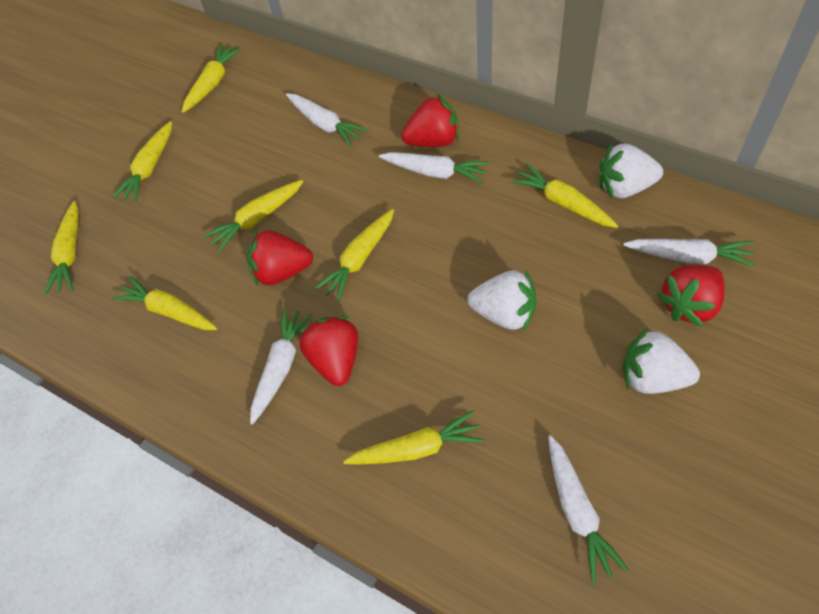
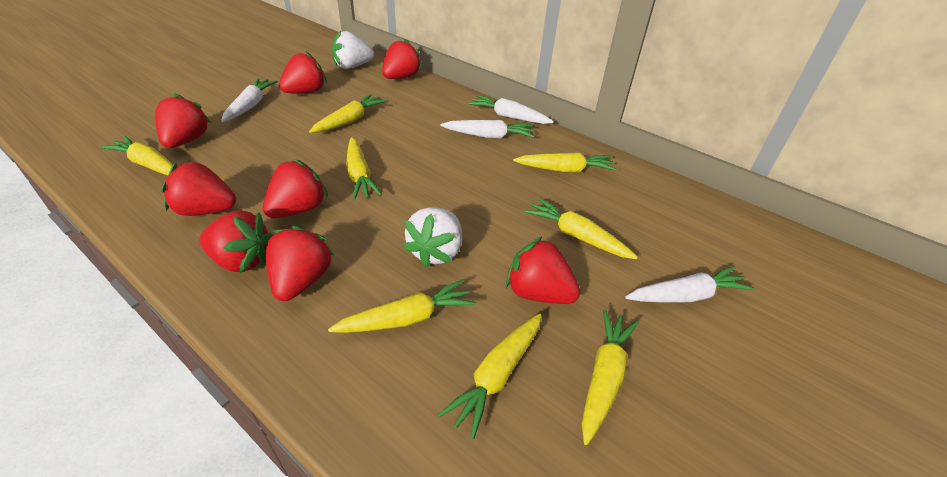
red strawberry: [247,230,313,286] [298,316,358,386] [401,94,459,147] [658,265,725,327] = 4 -> [155,93,211,148] [162,161,236,216] [199,211,273,273] [263,160,328,218] [266,225,334,301] [279,51,327,93] [382,38,423,79] [506,237,580,304] = 8
white carrot: [250,308,312,425] [286,93,368,147] [379,152,489,184] [548,435,629,583] [623,239,755,267] = 5 -> [221,78,278,122] [440,120,534,139] [468,95,554,124] [625,266,755,303] = 4
white strawberry: [467,270,536,331] [599,143,663,198] [623,328,700,394] = 3 -> [332,31,374,69] [403,207,462,268] = 2

